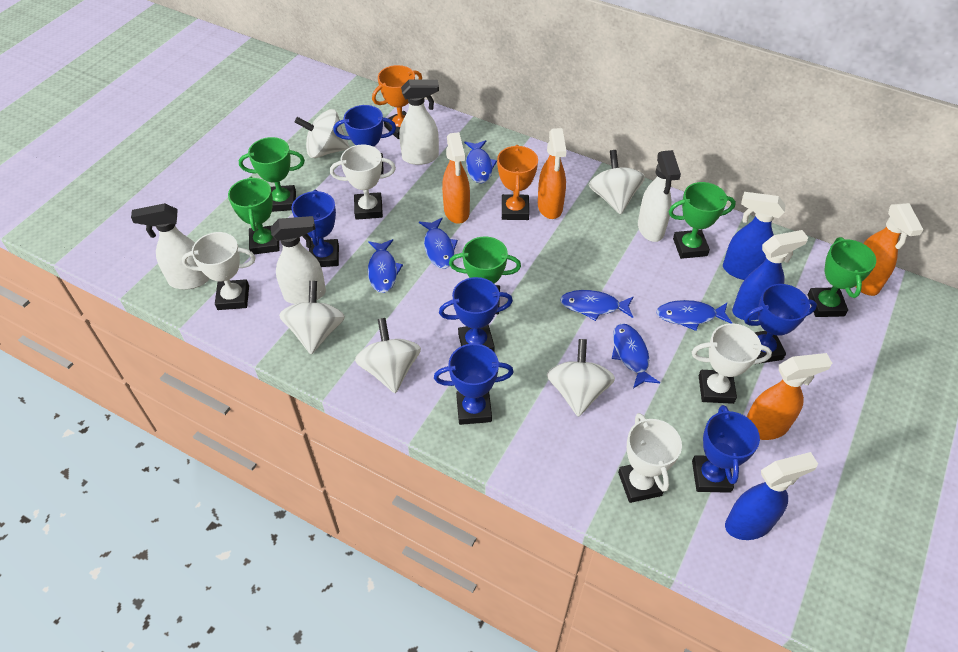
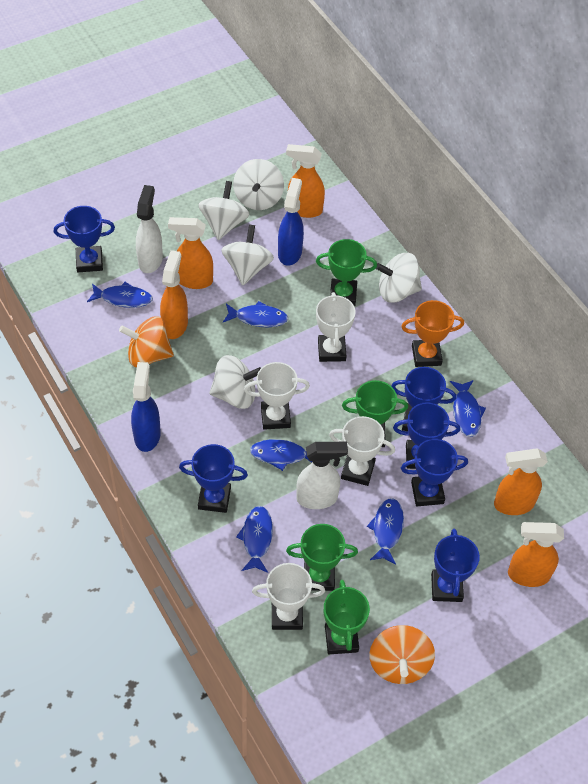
blue spray bottle: [723,192,786,280] [725,452,818,540] [732,230,808,321] = 3 -> [131,362,161,452] [278,178,304,266] = 2
green trophy: [228,177,279,254] [239,137,305,212] [449,236,521,314] [668,182,736,259] [808,237,876,317] = 5 -> [286,524,358,591] [316,239,377,306] [324,580,370,654] [342,380,408,447] = 4
orange spinning top: none = 0 -> [119,316,174,367] [369,625,435,684] = 2
orange spray bottle: [442,132,470,224] [538,128,567,219] [747,353,832,440] [855,203,923,296] = 4 -> [160,250,188,339] [168,217,213,289] [286,144,325,218] [494,448,548,515] [508,522,564,587] = 5
orange trophy: [372,65,422,139] [497,145,538,220] = 2 -> [401,300,464,367] = 1
white spray bottle: [131,203,210,290] [271,216,326,304] [399,79,439,165] [638,150,681,242] = 4 -> [136,185,163,273] [296,442,348,509] = 2

